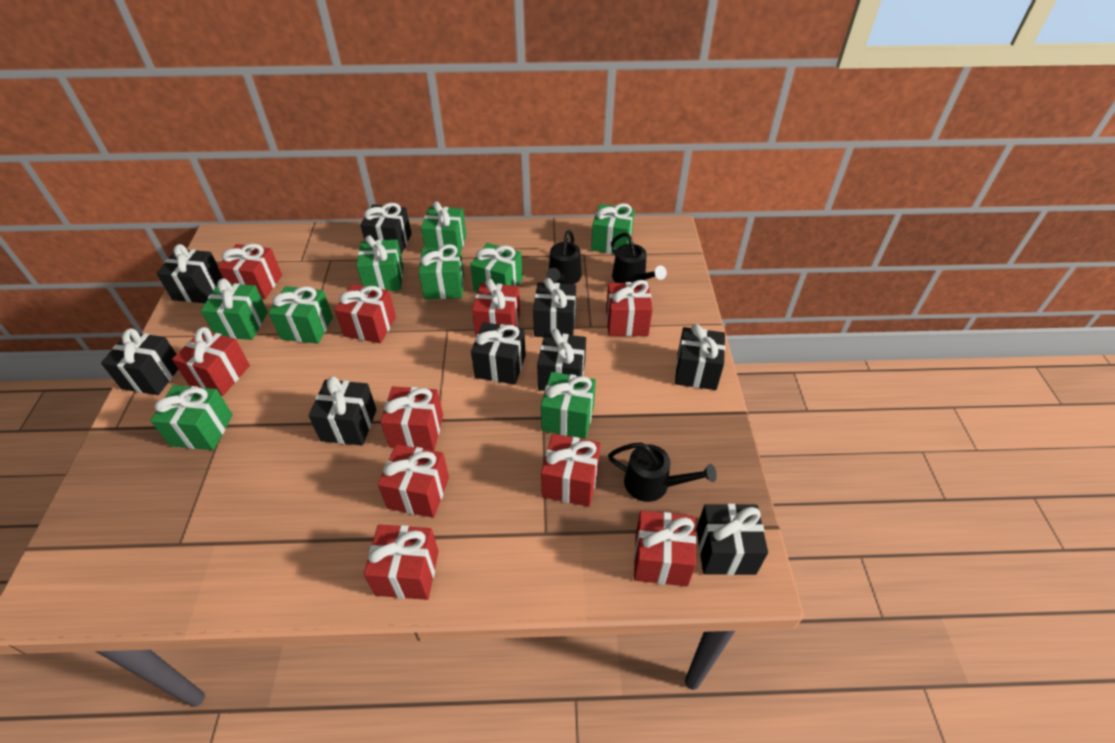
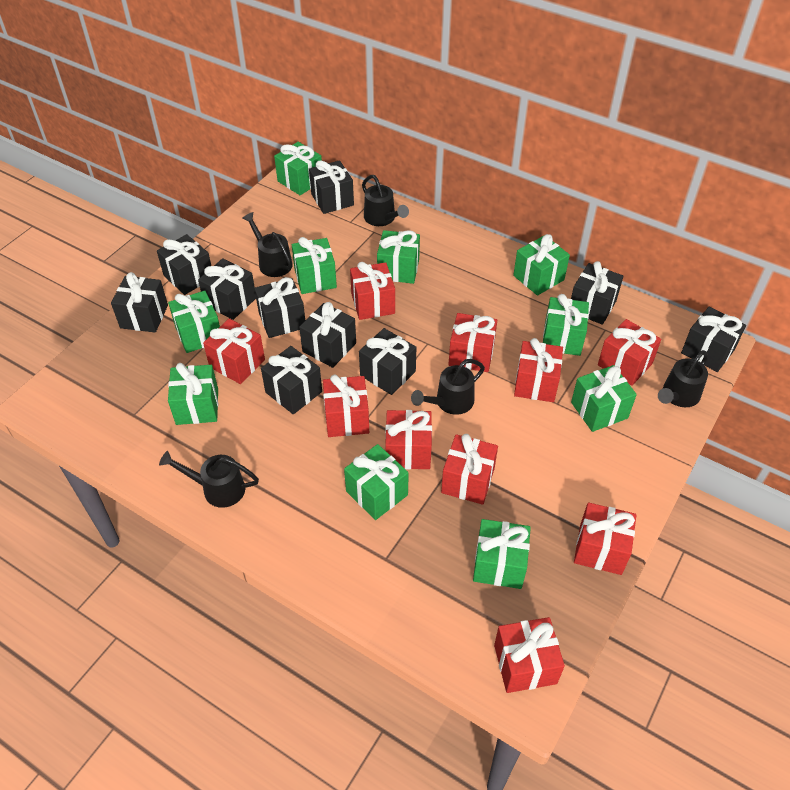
black gift: [101,328,178,395] [156,244,223,303] [308,376,377,445] [360,203,412,255] [471,322,526,385] [533,278,576,337] [537,329,586,391] [675,324,725,390] [696,504,768,575] = 9 -> [111,272,168,333] [157,234,211,295] [198,258,256,320] [254,277,305,338] [261,346,322,414] [299,302,356,368] [309,160,354,214] [359,328,417,395] [571,261,624,325] [681,307,746,372] = 10
black watering can: [546,230,582,284] [608,443,717,502] [611,233,667,283] = 3 -> [159,451,259,508] [242,212,293,277] [362,175,409,226] [411,359,485,415] [658,350,708,407] = 5
green gift: [150,385,233,450] [201,279,268,340] [268,286,333,344] [357,235,404,291] [419,244,464,299] [421,201,466,251] [470,243,523,292] [541,372,596,439] [591,203,634,254] = 9 -> [168,291,220,353] [168,363,218,425] [274,142,322,195] [292,237,337,294] [344,444,409,520] [377,230,420,284] [473,519,531,589] [513,234,570,296] [543,294,589,356] [571,365,637,432] = 10

